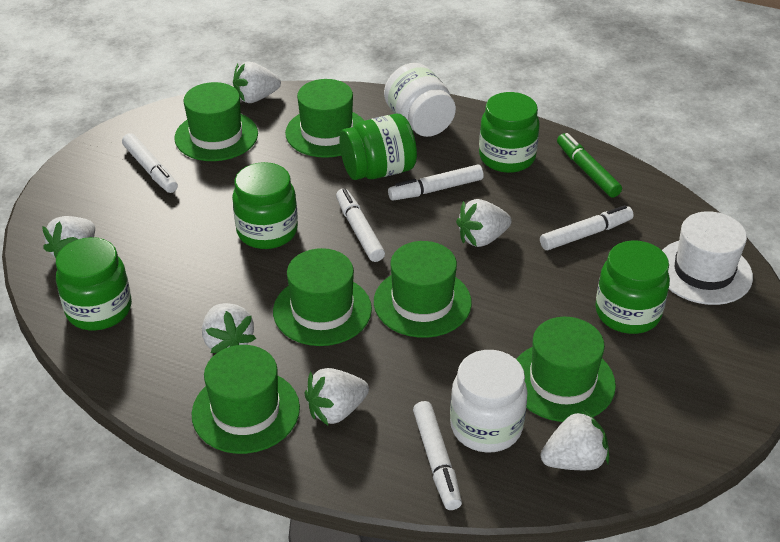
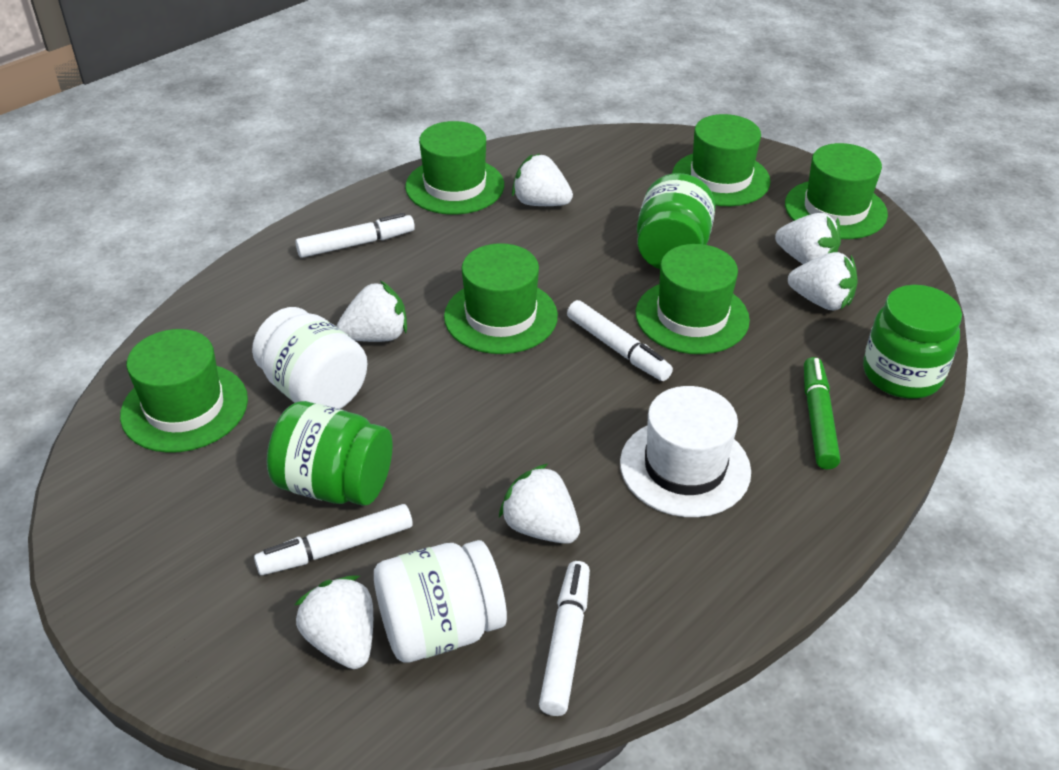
green jar: [56,237,132,330] [232,162,298,249] [339,114,417,180] [479,92,540,173] [595,240,670,334] = 5 -> [267,401,393,506] [637,173,715,269] [863,285,962,399] = 3
white marker: [122,133,178,193] [336,189,385,262] [388,165,484,201] [413,401,462,510] [540,205,634,250] = 5 -> [254,504,413,575] [295,213,415,258] [539,561,590,716] [567,300,673,381] = 4

